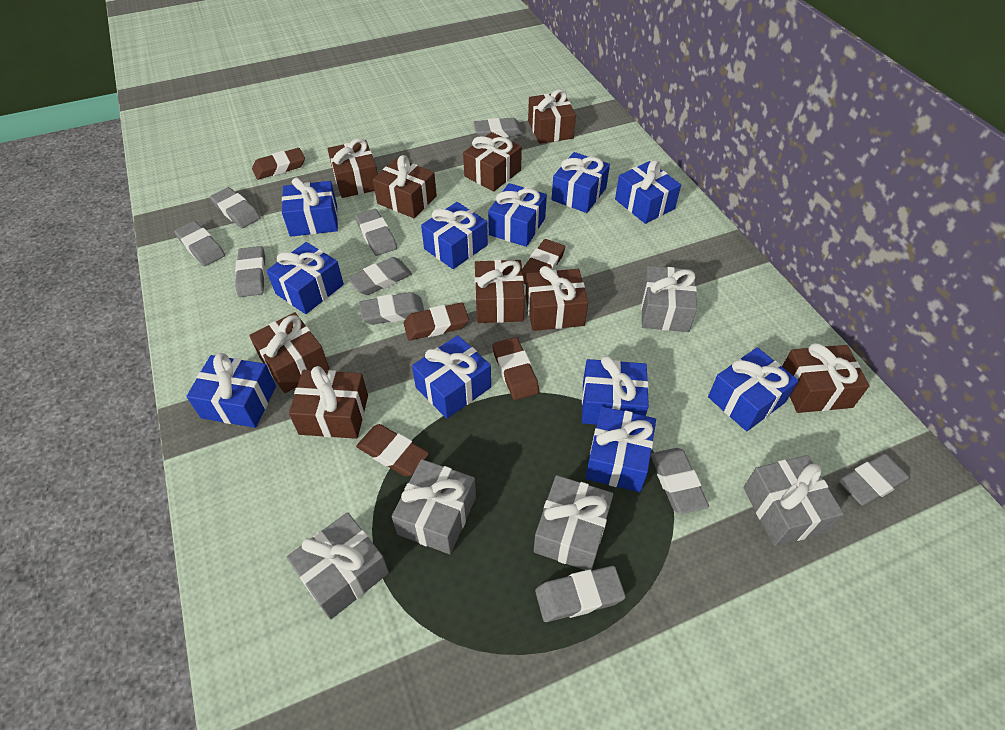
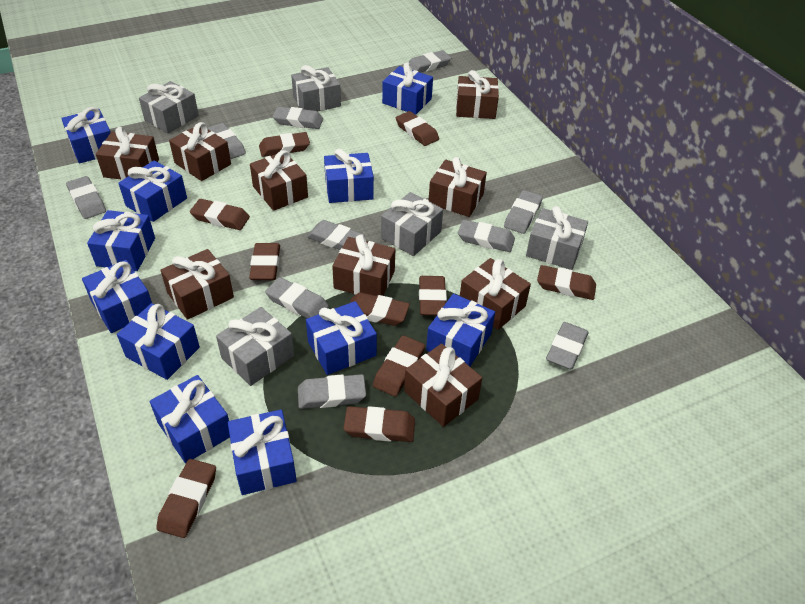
brown eraser: [252,148,305,180] [356,424,429,477] [403,302,469,341] [492,337,539,400] [522,239,565,285] = 5 -> [156,459,216,538] [190,199,250,230] [249,243,280,280] [259,132,310,157] [344,406,415,442] [350,292,410,326] [373,335,425,397] [396,111,439,146] [419,276,447,316] [537,265,596,300] = 10

